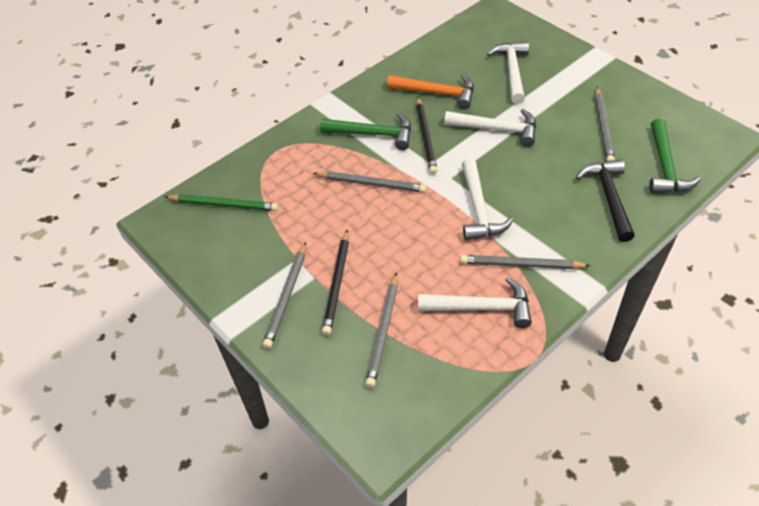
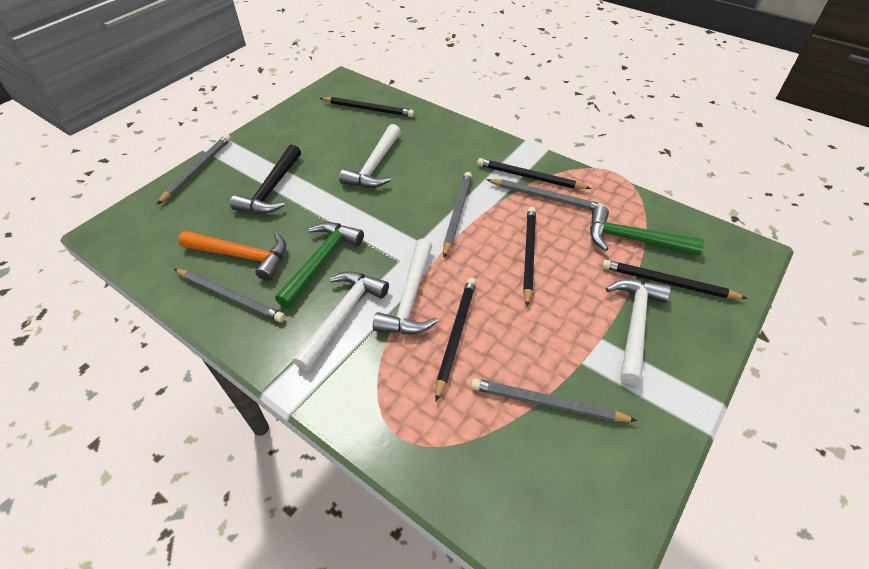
black pencil: [322,230,349,335] [416,97,437,174] = 2 -> [320,97,414,117] [435,277,476,401] [477,158,591,189] [523,207,536,307] [602,259,748,299] = 5
green pencil: [165,194,279,211] = 1 -> none = 0

